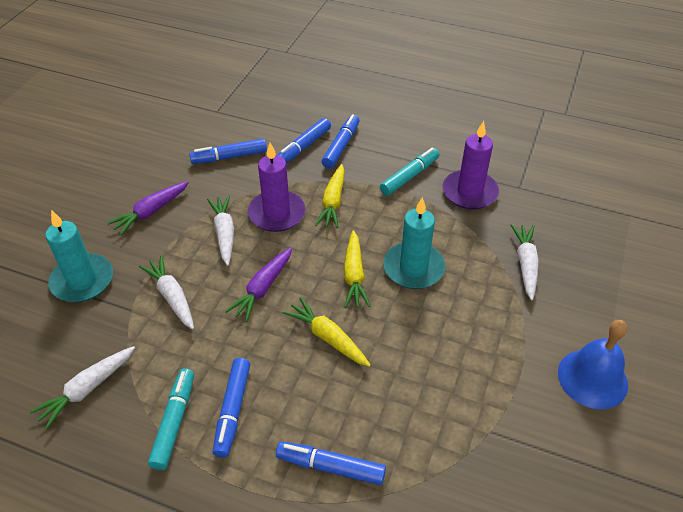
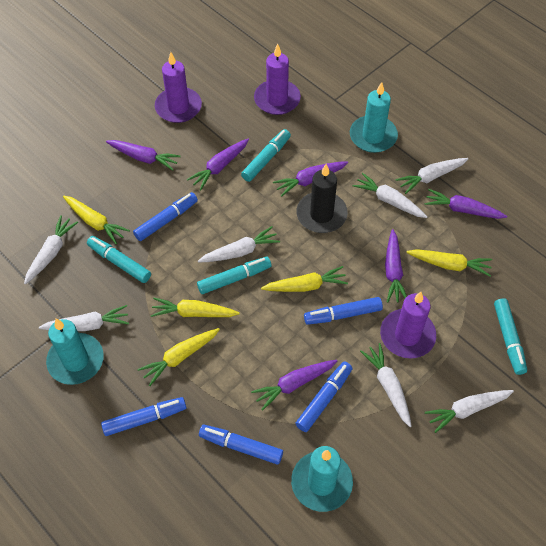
black candle: none = 0 -> [296,164,348,233] = 1
blue bell: [558,320,628,409] = 1 -> none = 0
purple candle: [248,143,306,232] [443,121,499,209] = 2 -> [155,52,202,123] [254,44,301,115] [380,292,436,359] = 3
purple carrot: [107,181,189,235] [225,247,292,322] = 2 -> [106,140,181,170] [187,139,249,190] [251,360,337,411] [273,161,348,197] [385,229,407,303] [425,189,507,219] = 6
turquoise candle: [45,210,113,302] [383,197,445,289] = 2 -> [46,319,104,385] [291,446,353,512] [350,82,398,153] = 3
turquoise marker: [148,368,194,470] [380,148,439,196] = 2 -> [87,236,151,283] [197,257,272,294] [241,129,291,182] [494,298,527,375] = 4
white carrot: [30,346,135,430] [139,256,194,330] [207,195,234,266] [511,224,539,301] = 4 -> [24,215,78,284] [39,305,129,331] [198,226,280,262] [353,173,427,218] [360,343,412,427] [395,158,468,194] [425,390,514,433] = 7
yellow carrot: [283,297,371,367] [315,164,345,228] [344,230,371,308] = 3 -> [63,196,130,244] [138,328,220,386] [151,297,240,317] [261,266,348,292] [406,249,492,277] = 5

